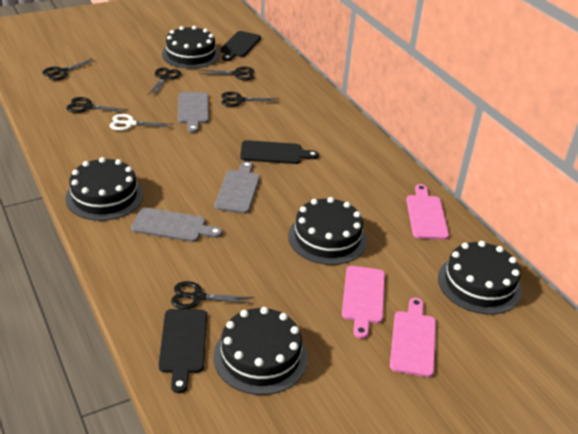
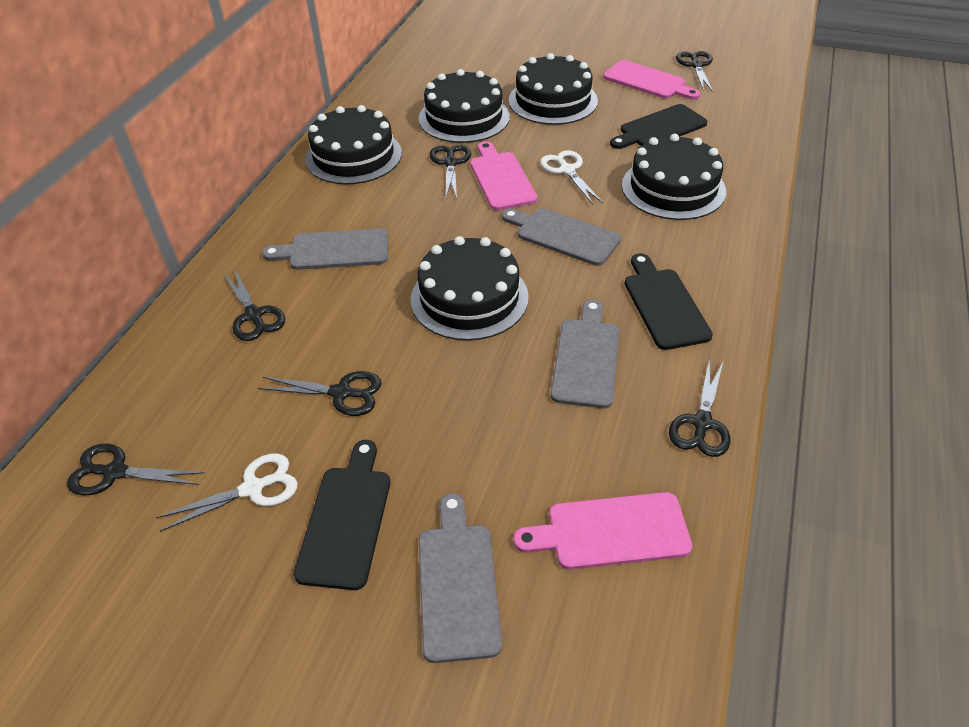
grey cutting board: [131,207,222,242] [178,92,209,133] [215,161,260,214] = 3 -> [262,228,388,270] [419,493,502,663] [502,208,621,266] [551,300,619,409] = 4
white scissors: [110,114,171,131] = 1 -> [156,453,298,532] [540,150,603,204] = 2

